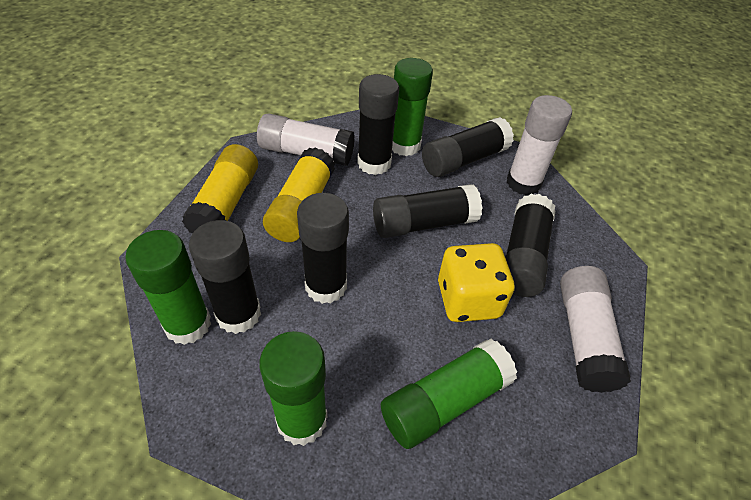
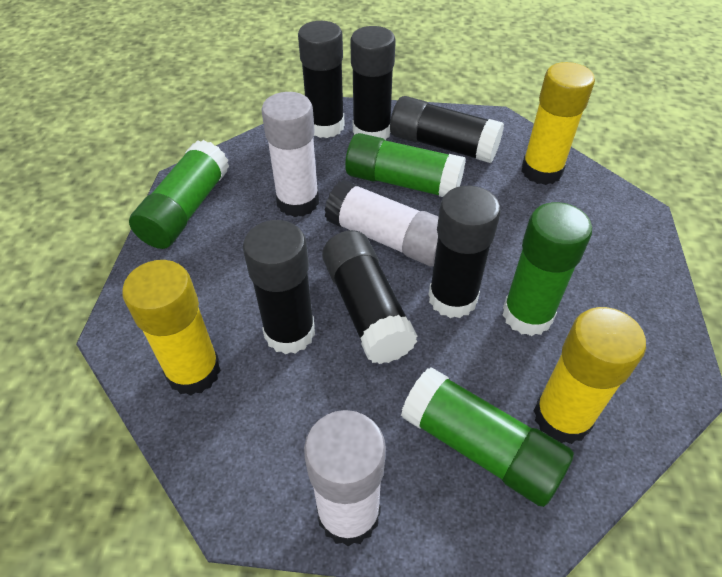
yellow dice: [438,243,514,322] = 1 -> none = 0
yellow glue stick: [182,144,258,234] [263,147,335,242] = 2 -> [122,260,221,396] [522,62,595,185] [534,307,646,444] = 3

